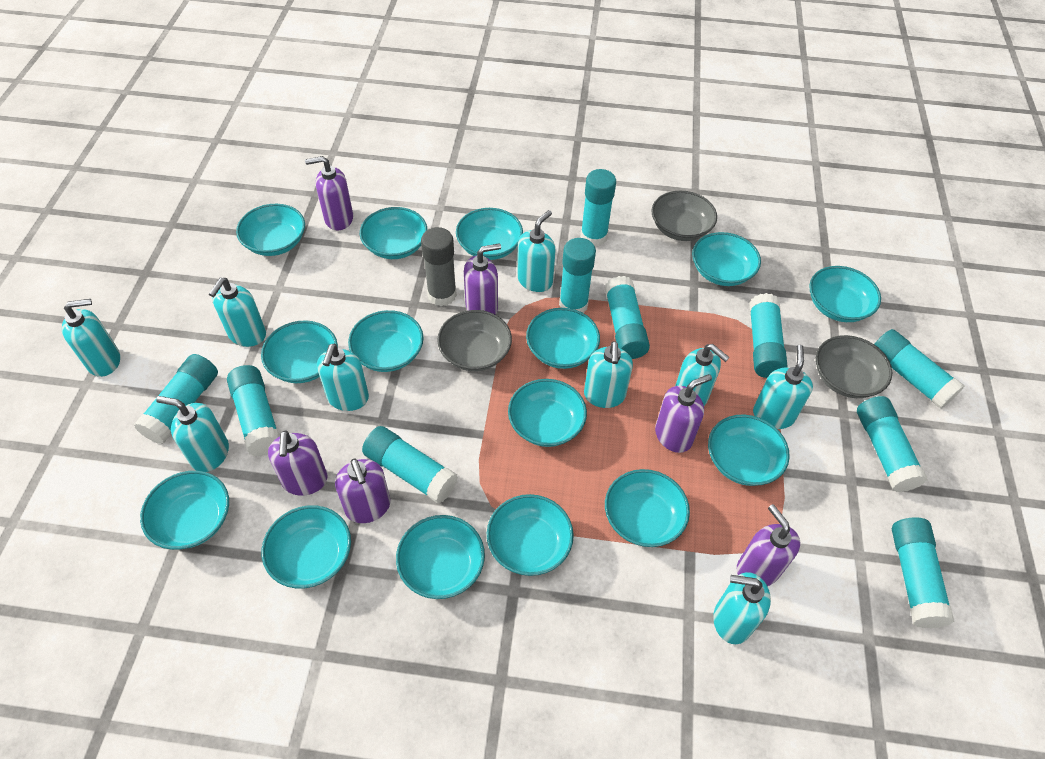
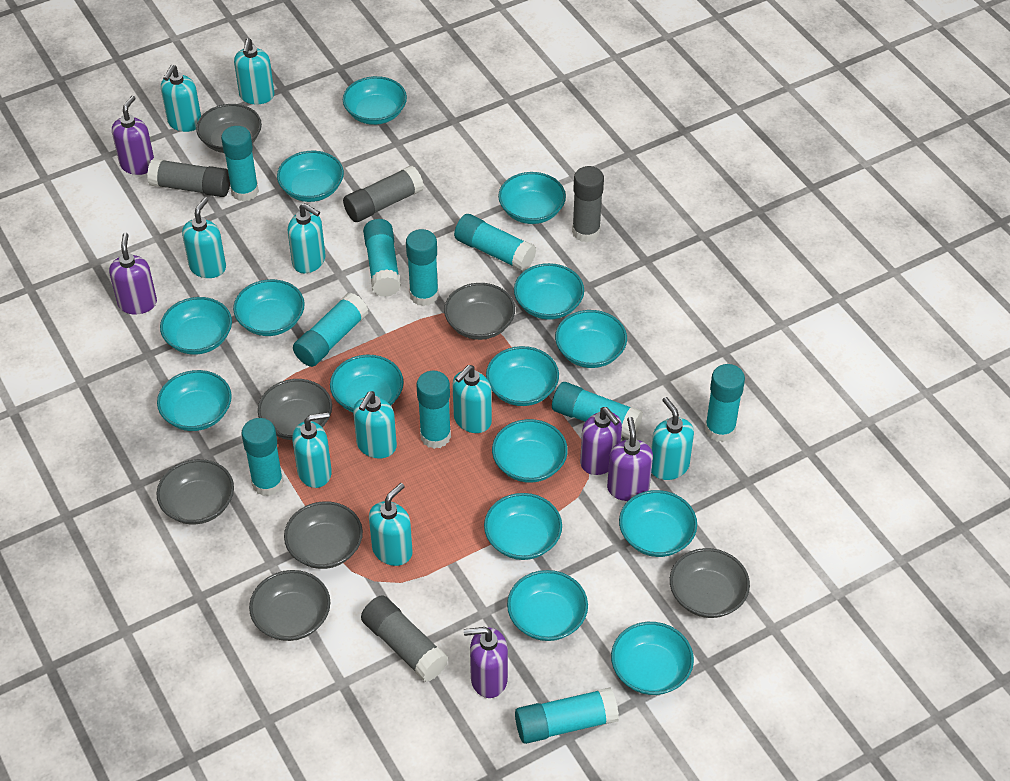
grey bowl: [437,310,512,371] [652,191,717,241] [816,335,892,398] = 3 -> [156,459,234,525] [196,104,262,153] [249,570,330,641] [258,379,332,440] [284,501,363,569] [444,283,515,340] [670,548,750,618] = 7
grey glue stick: [421,227,457,306] = 1 -> [147,158,230,197] [343,166,424,222] [361,595,449,682] [572,166,604,243] = 4
purple soap dispenser: [268,430,328,496] [305,156,353,230] [335,459,391,523] [464,243,501,315] [655,374,712,453] [737,504,800,586] = 6 -> [109,233,157,314] [112,95,154,175] [464,627,508,698] [580,407,622,475] [607,417,653,501] = 5

